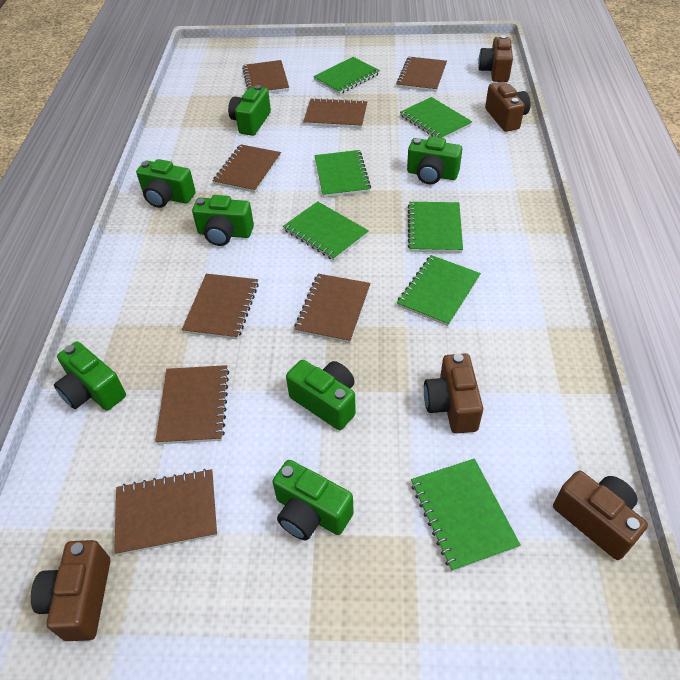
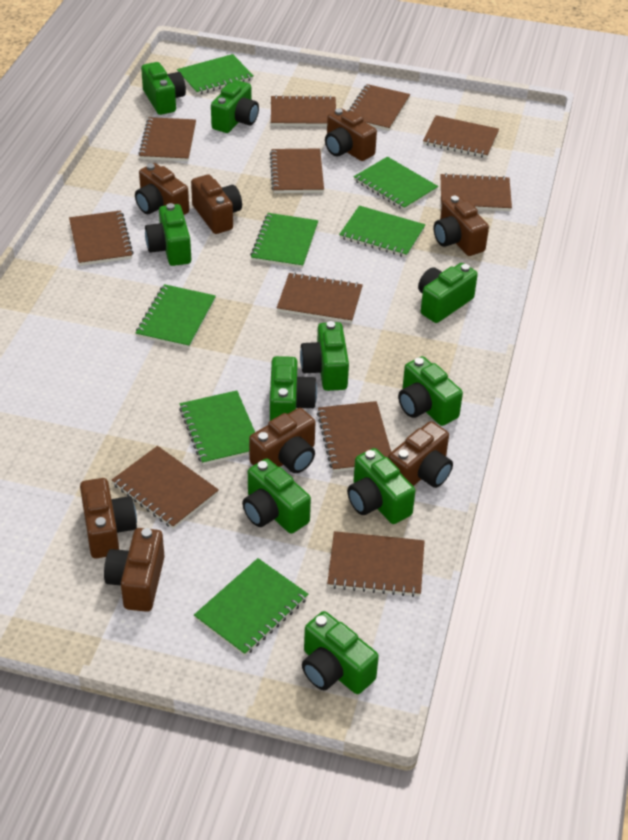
brown camera: [31,540,110,641] [424,353,483,434] [478,35,513,82] [485,81,530,132] [553,471,648,560] = 5 -> [80,478,137,558] [104,528,165,612] [135,163,189,215] [191,175,242,234] [249,408,315,473] [325,108,377,161] [388,421,453,488] [434,196,489,256] = 8
brown notebook: [114,469,217,555] [155,365,229,444] [182,274,259,340] [213,144,281,193] [242,60,289,93] [294,274,371,343] [303,98,367,128] [396,57,447,92] = 8 -> [69,210,134,266] [112,446,219,529] [138,117,196,161] [270,148,324,193] [271,95,336,127] [277,273,363,323] [317,401,391,472] [327,531,424,597] [347,84,410,131] [423,115,499,158] [441,173,512,211] = 11
green camera: [54,341,126,410] [136,159,196,208] [192,195,254,246] [228,85,271,136] [272,460,354,540] [286,360,356,430] [407,136,462,184] = 7 -> [141,62,186,115] [145,203,191,266] [211,80,259,133] [242,458,311,534] [270,356,317,421] [300,321,349,391] [302,611,379,694] [347,448,415,524] [398,356,463,426] [418,263,478,323] = 10

